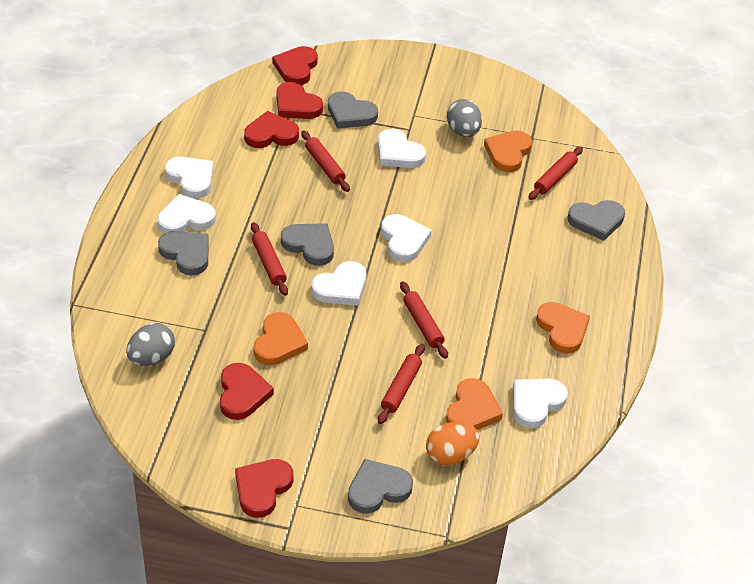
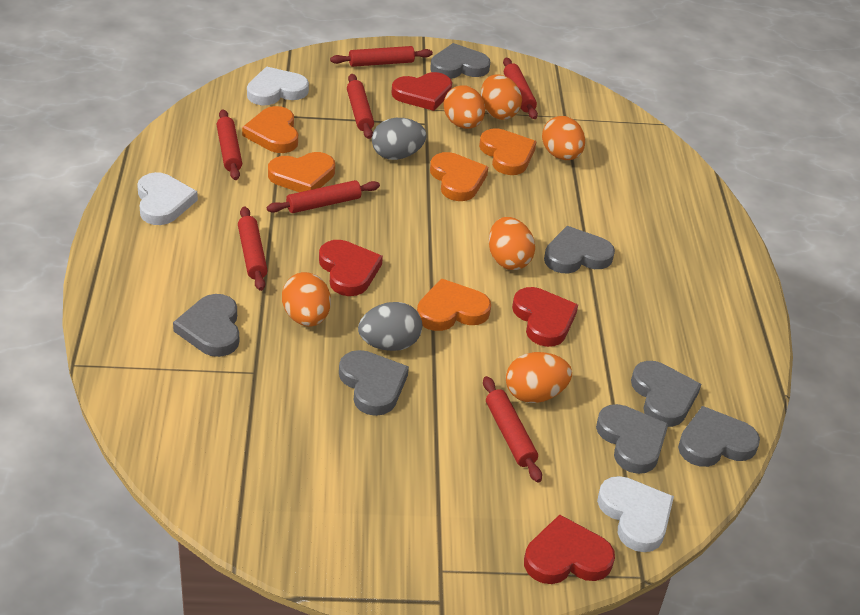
grey heart: [158,231,209,276] [281,223,334,266] [328,91,378,129] [348,459,413,514] [568,200,625,241] = 5 -> [173,294,239,357] [339,350,409,416] [430,43,490,79] [544,226,615,273] [596,404,669,474] [631,361,701,427] [678,406,760,467] = 7
orange egg: [426,422,480,466] = 1 -> [282,272,331,326] [443,85,485,129] [481,74,522,120] [489,217,535,270] [506,352,572,403] [542,116,585,160] = 6
orange heart: [254,312,308,365] [446,378,503,430] [484,131,532,172] [536,302,590,354] = 4 -> [242,106,298,153] [268,152,335,192] [417,279,491,331] [430,152,488,201] [479,128,536,175] = 5
red heart: [220,363,274,420] [235,459,294,518] [244,111,299,148] [273,46,318,85] [276,82,323,119] = 5 -> [319,240,383,296] [391,72,452,111] [512,287,578,347] [524,514,615,584] = 4
red rolling pin: [251,222,288,296] [301,130,350,192] [378,344,425,424] [400,281,448,359] [528,147,583,200] = 5 -> [216,109,242,180] [238,206,268,291] [267,180,380,213] [330,46,433,67] [347,74,374,139] [483,376,542,482] [503,58,538,119] = 7
white heart: [158,194,216,233] [165,157,214,199] [311,261,366,306] [378,129,426,168] [381,214,432,262] [513,378,568,428] = 6 -> [137,172,198,225] [247,67,309,106] [597,476,674,552] = 3

